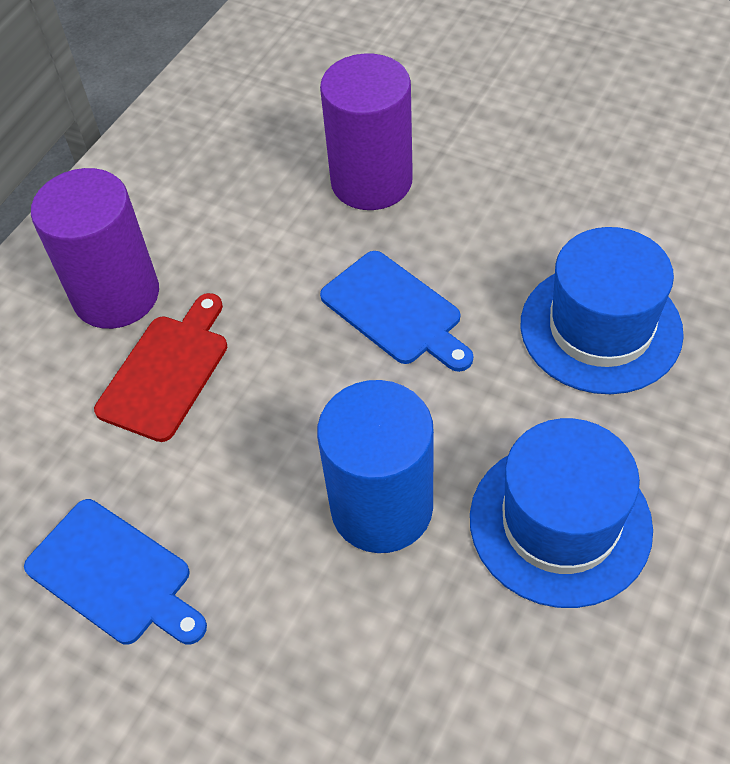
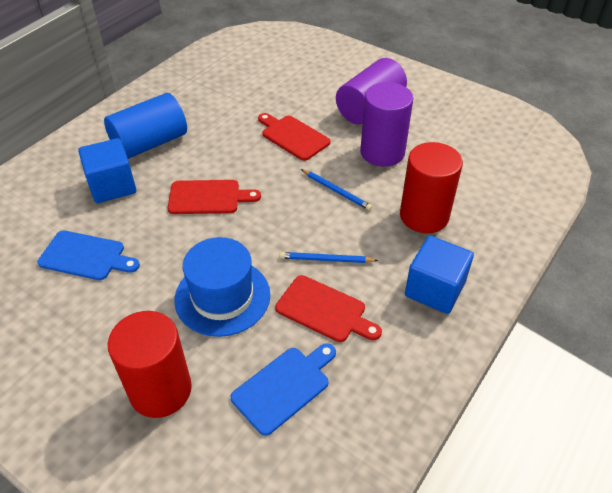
blue cube: none = 0 -> [78,138,136,203] [405,236,474,314] = 2
blue hat: [470,418,653,608] [520,227,684,394] = 2 -> [174,237,270,337] = 1
blue pencil: none = 0 -> [280,252,378,263] [301,169,372,210] = 2
red cutting board: [94,293,227,442] = 1 -> [168,180,261,214] [258,113,331,161] [275,275,382,342] = 3
red cylinder: none = 0 -> [108,311,192,418] [400,142,463,233] = 2

